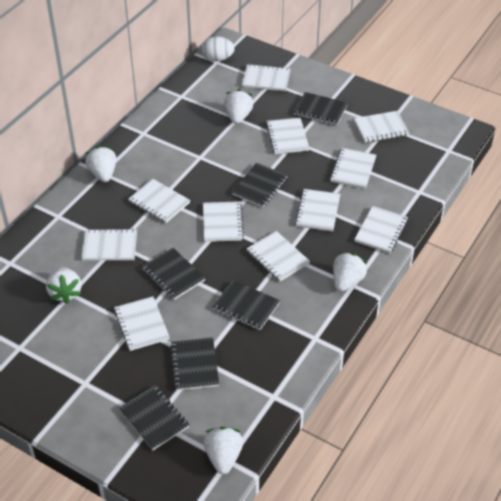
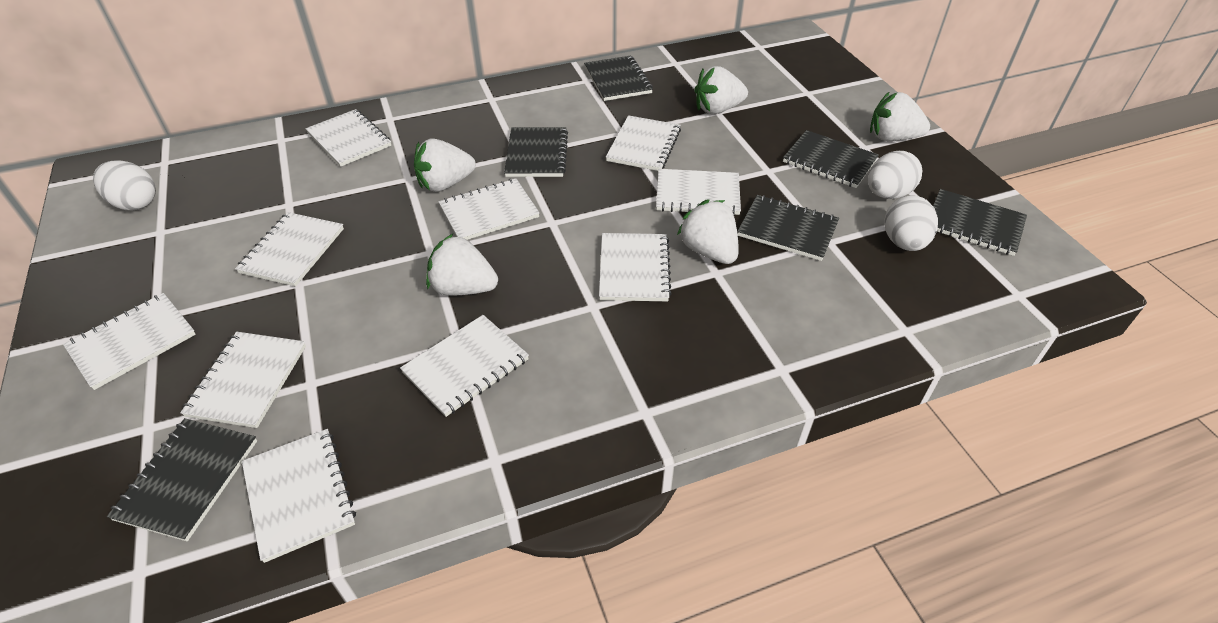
white egg: [202,36,235,61] = 1 -> [93,160,156,211] [868,151,922,199] [884,195,938,251] = 3
white notebook: [81,229,137,260] [114,296,170,351] [128,179,190,223] [203,201,244,242] [242,64,291,91] [246,231,310,281] [266,117,309,154] [295,189,340,231] [330,148,376,189] [353,111,409,143] [354,206,408,253] = 11 -> [63,293,196,390] [180,332,306,428] [235,212,344,287] [242,429,356,563] [305,109,391,167] [400,315,529,417] [438,178,540,240] [599,233,672,301] [606,115,681,171] [656,169,741,215] = 10

